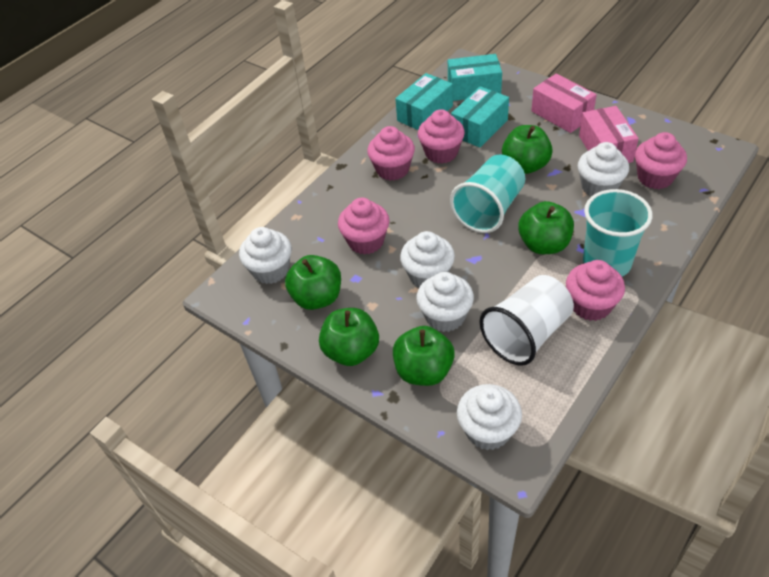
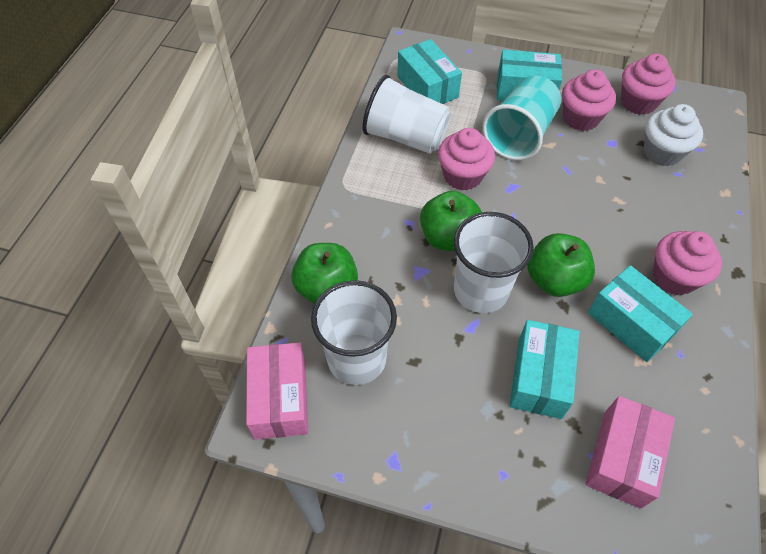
green apple: [285,255,341,310] [319,308,379,366] [393,326,455,386] [502,125,553,174] [518,201,574,254] = 5 -> [291,243,358,304] [420,191,482,251] [527,233,595,297] = 3
pink cupcake: [338,198,389,255] [367,126,415,181] [418,109,465,164] [566,260,625,321] [635,132,687,189] = 5 -> [438,128,495,190] [562,69,616,131] [621,54,676,115] [653,231,722,295] = 4
turquoise box: [395,73,453,130] [448,54,502,101] [451,86,509,147] = 3 -> [397,39,462,104] [497,49,562,101] [509,320,580,419] [588,265,693,362] = 4
turquoise cup: [450,155,525,233] [583,189,653,276] = 2 -> [482,75,561,161] = 1
white cup: [480,275,574,366] = 1 -> [311,280,397,385] [362,75,451,154] [454,212,534,313] = 3
white cupcake: [239,227,292,284] [400,231,455,287] [416,272,474,332] [457,384,522,450] [578,142,629,197] = 5 -> [644,104,703,166] = 1

